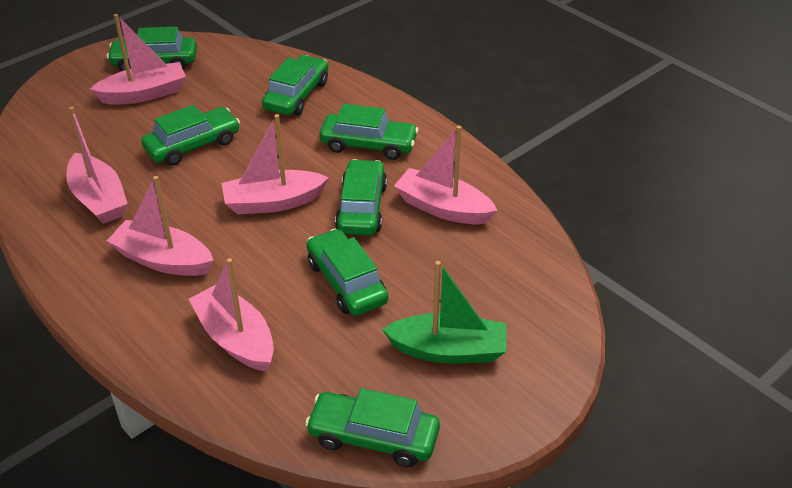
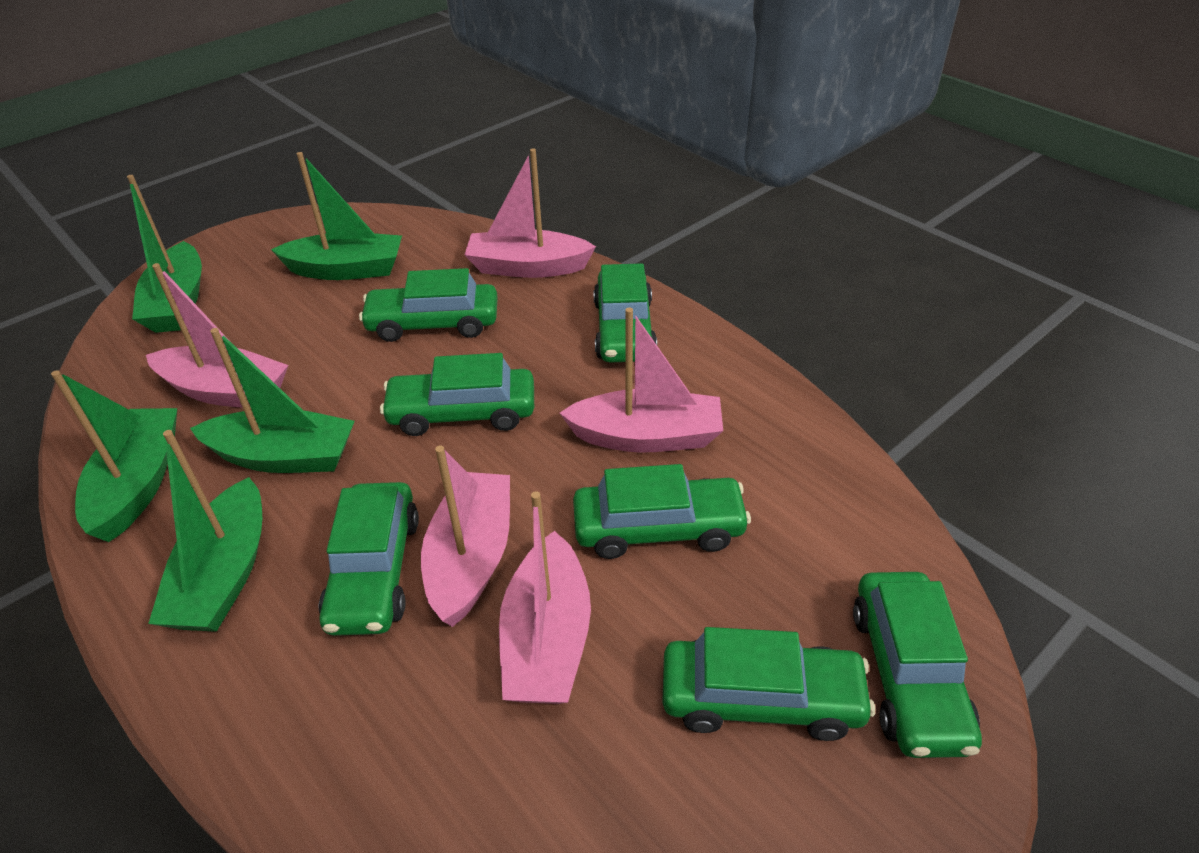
green boat: [382,261,506,364] = 1 -> [51,370,177,542] [127,175,202,333] [148,430,262,632] [190,328,355,473] [271,152,402,280] = 5
pink boat: [66,107,128,224] [90,14,186,105] [107,176,214,276] [189,258,274,372] [222,114,329,215] [394,126,498,225] = 6 -> [146,263,288,408] [421,446,510,627] [465,148,596,278] [499,491,591,704] [560,308,723,453] = 5

